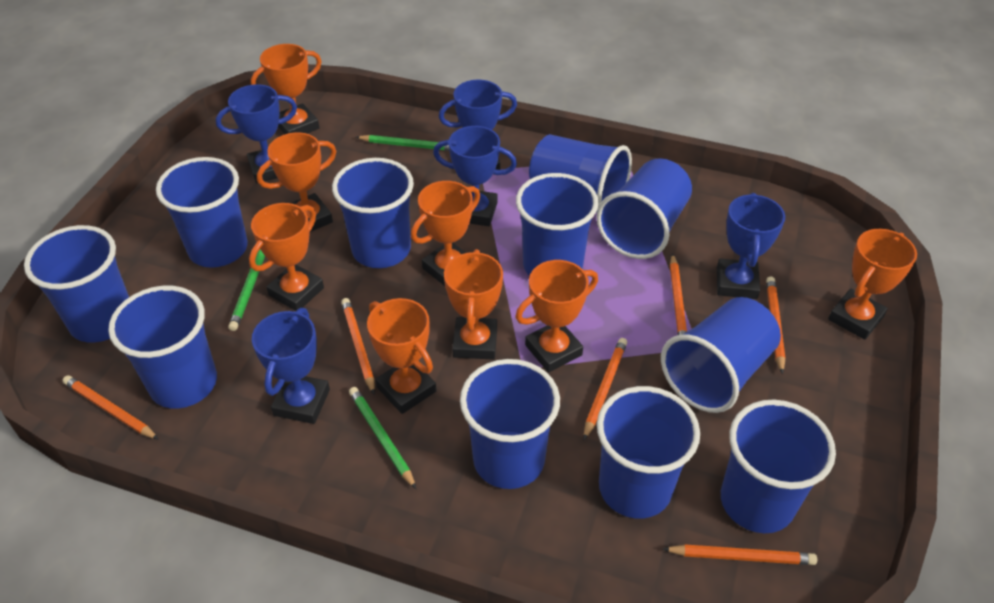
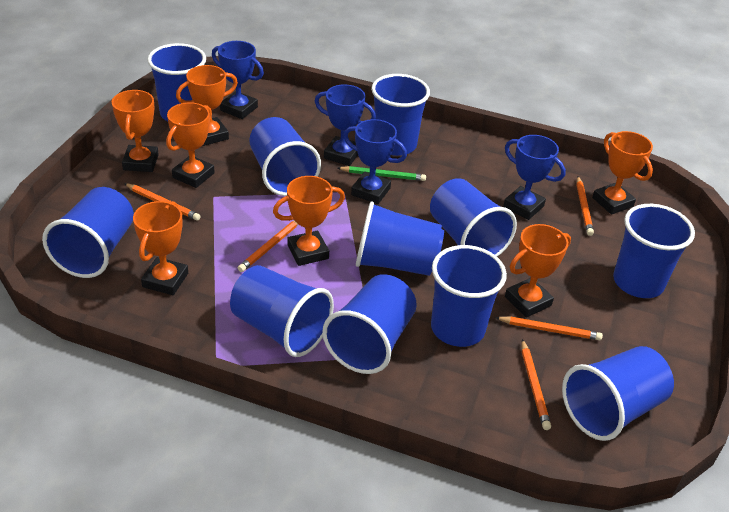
blue trophy: [216,84,297,183] [252,308,330,424] [433,126,517,226] [439,80,517,170] [717,193,785,299] = 5 -> [212,41,264,119] [315,84,376,166] [343,119,407,204] [503,135,566,220] = 4
green pencil: [228,249,265,331] [349,387,416,489] [356,135,449,151] = 3 -> [338,166,426,181] = 1
orange pencil: [62,375,159,440] [341,298,375,394] [584,338,627,440] [663,544,817,565] [670,253,687,335] [766,276,785,374] = 6 -> [124,183,201,221] [238,220,298,272] [495,316,603,340] [522,339,551,430] [576,176,594,236] = 5
orange trophy: [249,203,324,311] [251,44,322,134] [257,132,336,232] [367,298,437,414] [411,181,480,286] [444,249,503,360] [515,260,598,372] [828,229,917,340] = 8 -> [112,90,159,172] [133,201,188,295] [166,102,215,188] [176,65,238,146] [273,176,345,266] [505,224,571,318] [592,131,653,215] = 7

